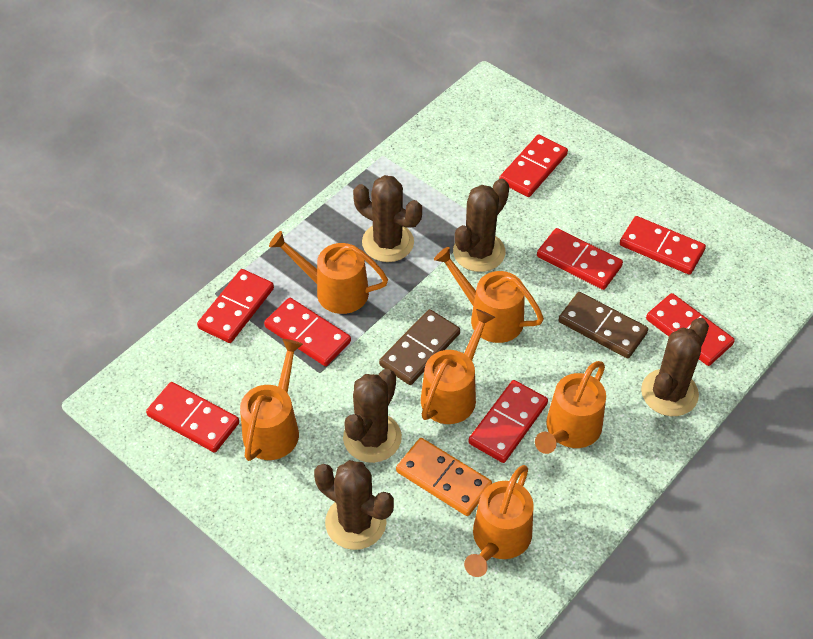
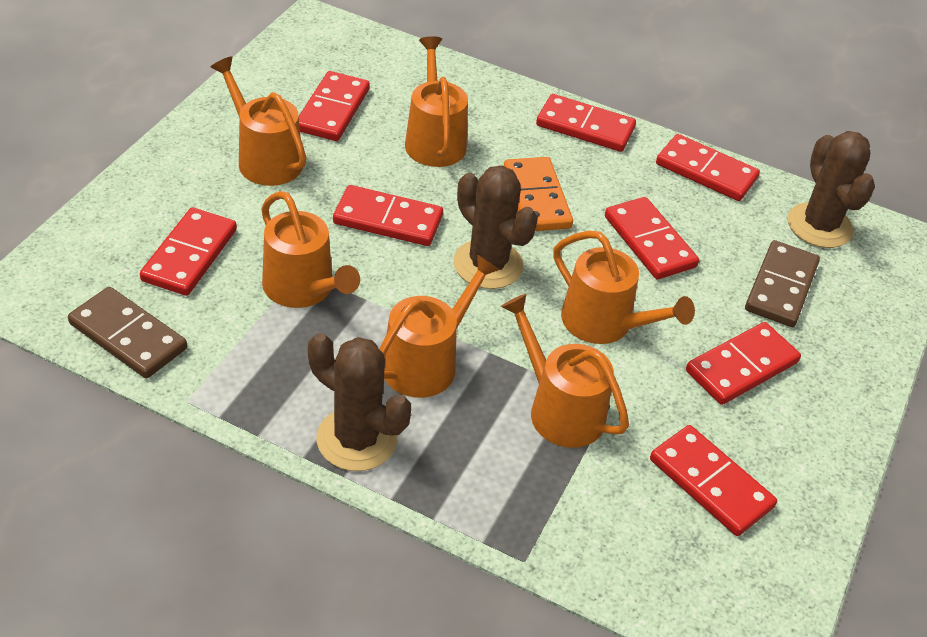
brown cactus: [314,460,394,550] [343,369,402,463] [353,175,422,262] [453,179,510,272] [641,318,709,416] = 5 -> [308,333,411,471] [453,165,538,289] [788,131,875,248] = 3

